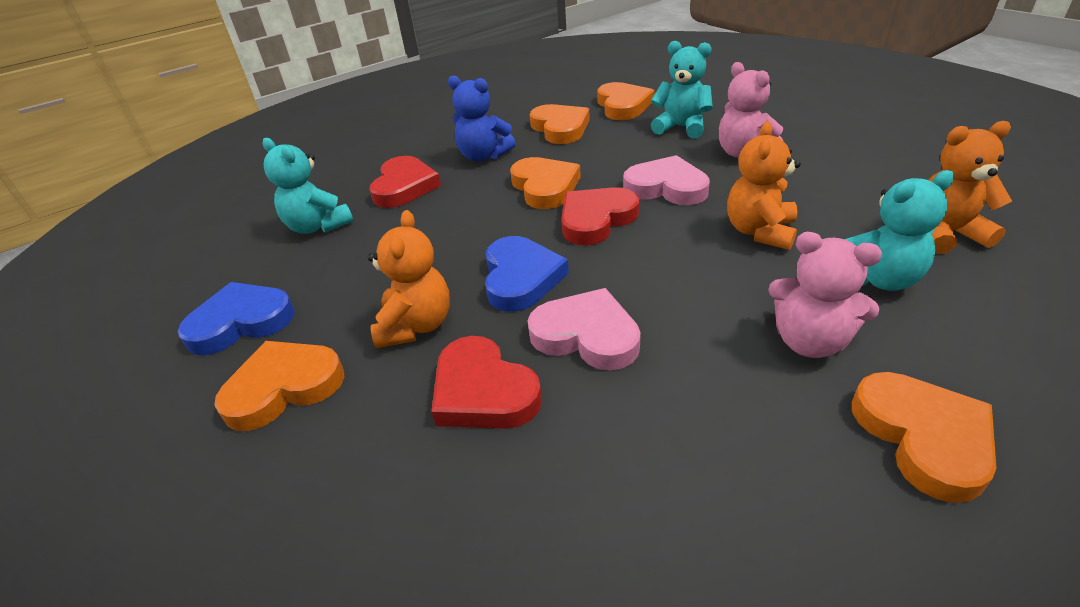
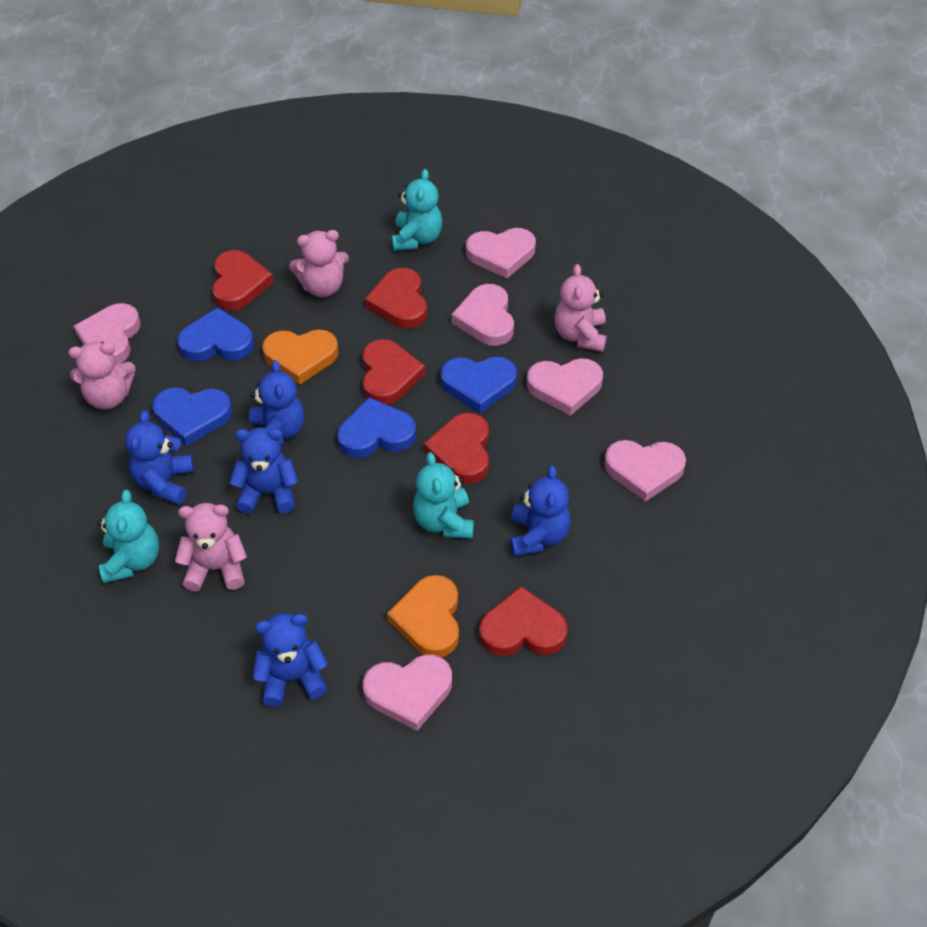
blue heart: [178,282,295,355] [485,236,569,312] = 2 -> [153,387,232,446] [177,308,254,361] [338,397,416,458] [441,357,517,413] = 4
blue teddy bear: [448,75,516,162] = 1 -> [125,410,194,505] [230,427,299,514] [249,360,304,446] [253,613,328,707] [510,465,571,556] = 5
orange heart: [214,341,345,431] [510,157,581,209] [530,104,590,144] [597,82,655,120] [852,372,996,503] = 5 -> [262,330,339,385] [387,575,459,657] = 2
orange teddy bear: [368,210,450,348] [727,121,801,250] [929,121,1012,254] = 3 -> none = 0
pink heart: [528,288,641,370] [623,155,710,205] = 2 -> [74,303,141,366] [363,655,452,731] [452,284,514,346] [466,228,536,278] [527,358,603,416] [604,440,686,502] = 6
pink teddy bear: [719,62,783,158] [768,232,882,358] = 2 -> [68,341,136,410] [175,503,247,592] [289,230,349,297] [554,264,607,352] = 4
red heart: [369,156,441,208] [431,336,542,429] [561,187,639,246] = 3 -> [212,250,274,310] [362,339,425,405] [365,268,427,328] [424,413,489,484] [479,586,568,656] = 5

